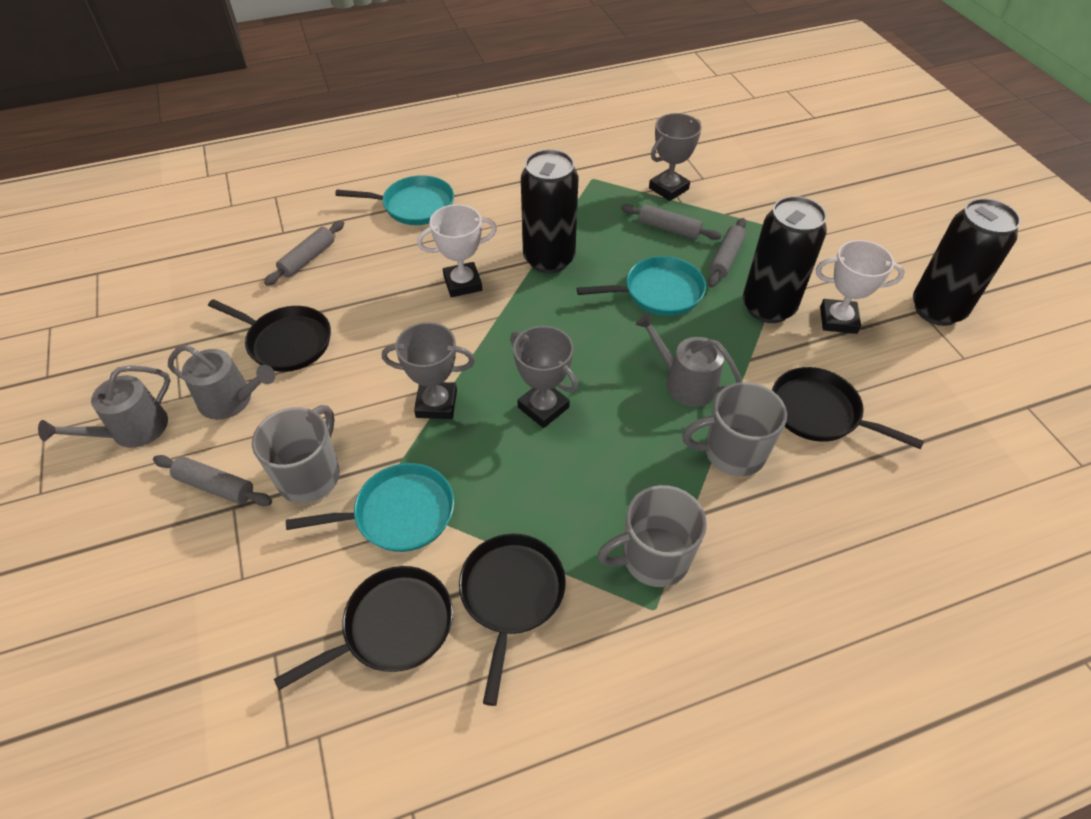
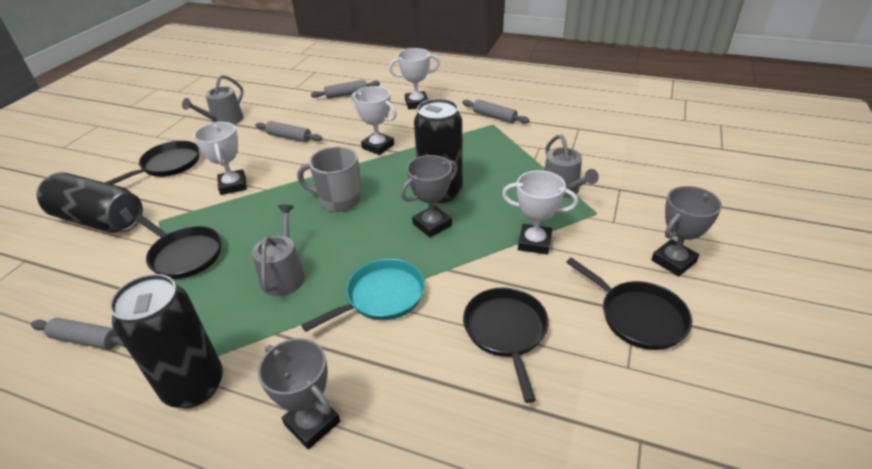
grey mug: [252,405,340,503] [597,485,707,587] [682,382,787,476] = 3 -> [297,146,362,212] = 1
turquoise pan: [286,463,454,552] [335,175,454,225] [577,256,706,316] = 3 -> [301,259,425,332] = 1
white trophy: [417,204,497,297] [816,240,904,334] = 2 -> [194,122,247,195] [351,86,396,155] [389,48,440,109] [502,170,578,254] = 4

